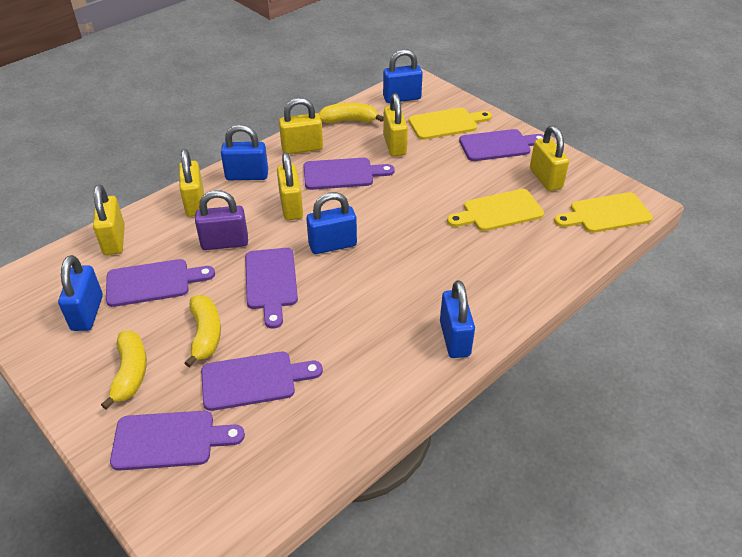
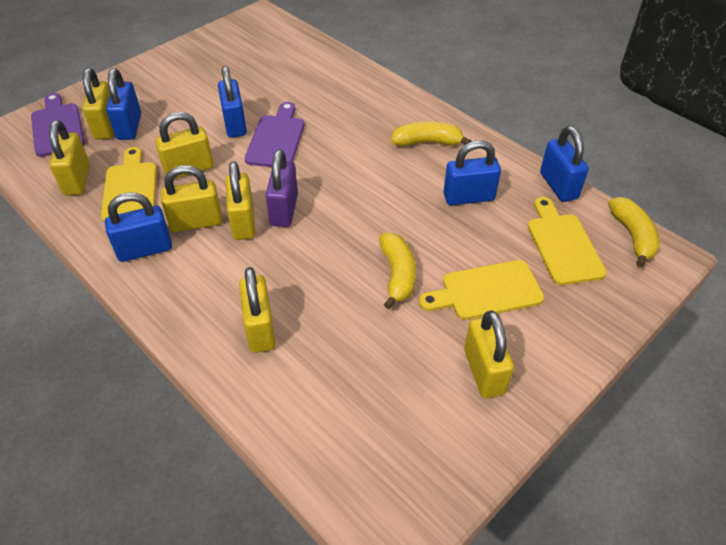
purple cutting board: [106,259,215,307] [110,411,245,471] [201,352,323,411] [245,248,298,329] [303,158,395,190] [459,129,544,161] = 6 -> [31,93,85,157] [245,102,304,167] = 2
yellow padlock: [93,185,125,255] [179,149,204,217] [277,153,303,220] [279,98,323,154] [383,93,408,156] [530,125,569,191] = 6 -> [49,120,90,196] [82,68,114,140] [155,112,214,179] [161,165,222,232] [226,161,256,240] [239,267,276,353] [464,310,514,398] = 7

